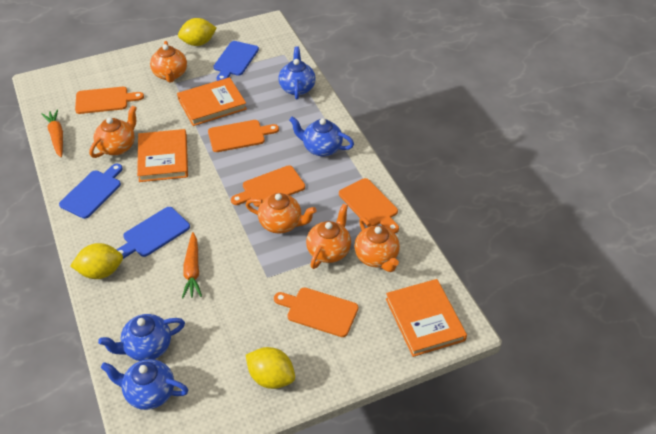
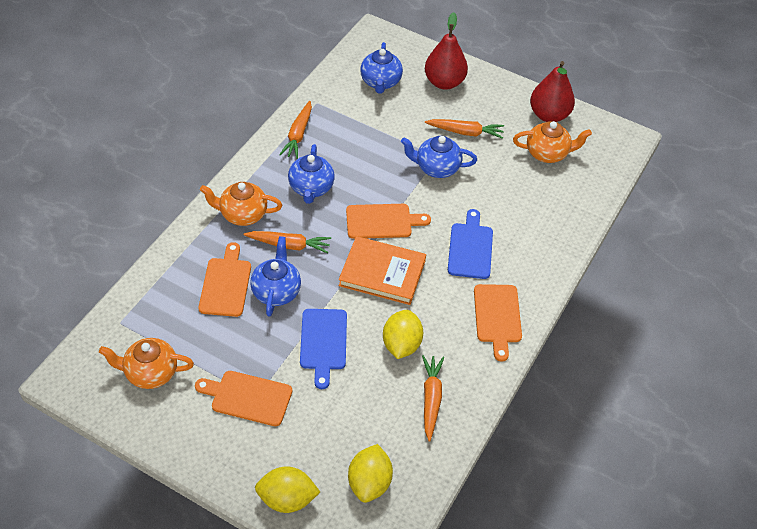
blue cutting board: [59,164,123,219] [116,207,190,259] [213,41,259,81] = 3 -> [300,309,347,389] [448,209,493,279] = 2
orange book: [137,129,188,182] [177,77,247,126] [386,279,467,357] = 3 -> [339,236,426,305] = 1
orange carrot: [42,109,63,157] [182,232,202,298] = 2 -> [243,231,331,254] [279,101,312,159] [422,355,444,442] [425,119,504,139] = 4
orange cutting board: [75,87,144,114] [208,120,279,152] [231,166,305,207] [274,287,358,337] [339,178,399,234] = 5 -> [195,371,292,426] [198,242,251,317] [346,204,431,239] [474,284,522,362] = 4
orange teapot: [89,105,137,158] [150,41,187,83] [245,193,316,233] [306,204,351,269] [354,217,400,272] = 5 -> [99,338,194,389] [200,182,282,226] [513,121,592,163] = 3
red pear: none = 0 -> [425,12,468,90] [530,61,575,122] = 2

